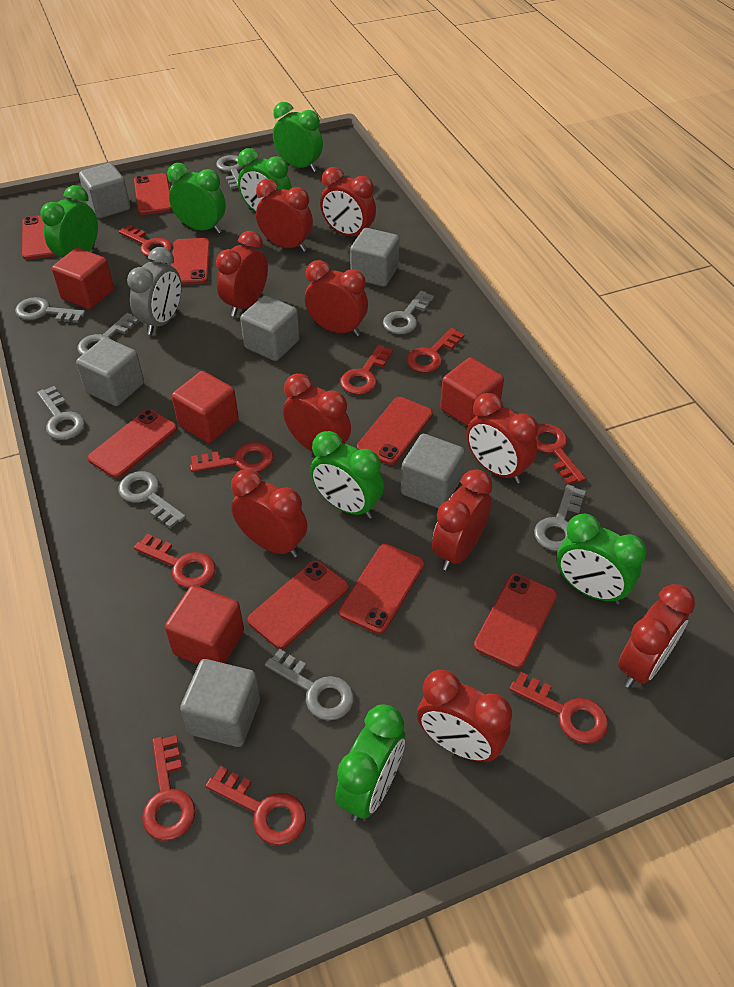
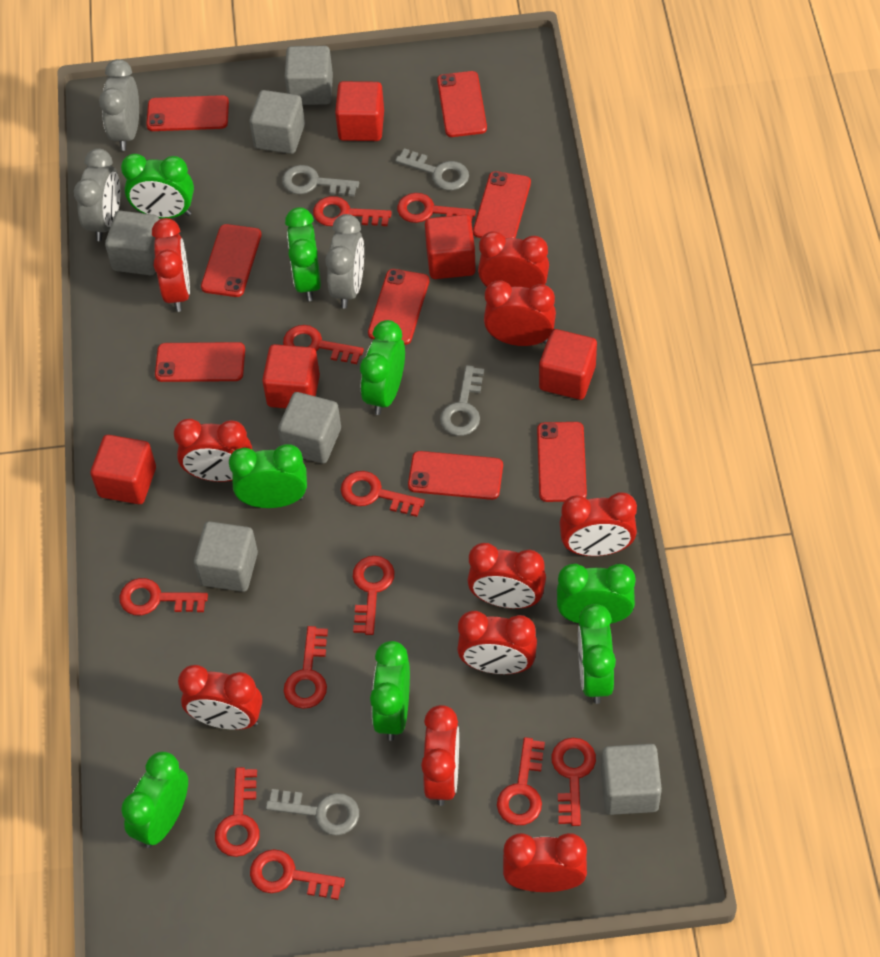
green clock: [41,185,98,258] [167,163,226,234] [238,148,292,212] [273,102,323,172] [310,431,384,519] [335,704,405,821] [557,513,647,604] = 7 -> [121,154,194,218] [121,752,188,848] [229,444,307,508] [285,207,321,301] [360,320,405,415] [370,641,410,741] [557,563,636,624] [578,604,616,704] = 8
grey clock: [127,247,181,335] = 1 -> [74,149,120,241] [99,59,139,151] [325,214,364,308] = 3
grey key: [15,297,86,323] [37,386,85,440] [78,313,139,355] [118,471,186,528] [216,155,243,189] [265,649,354,721] [383,291,434,334] [534,484,586,551] = 8 -> [265,789,359,836] [282,165,359,197] [395,148,469,190] [440,365,484,436] = 4
red cube: [52,248,114,309] [165,585,244,664] [172,371,239,443] [440,357,504,426] = 4 -> [90,435,156,504] [262,344,320,408] [335,81,384,141] [425,214,476,279] [539,329,597,400] = 5
red key: [119,225,172,257] [134,534,216,588] [142,735,196,841] [190,442,273,472] [206,766,306,845] [340,345,393,395] [406,328,465,373] [509,672,609,744] [535,424,586,485] = 9 -> [119,578,208,615] [215,767,260,857] [250,849,345,900] [283,325,364,364] [284,626,328,709] [313,196,392,226] [341,471,425,517] [353,556,395,635] [397,193,476,223] [497,737,545,825] [552,738,596,826] = 11

